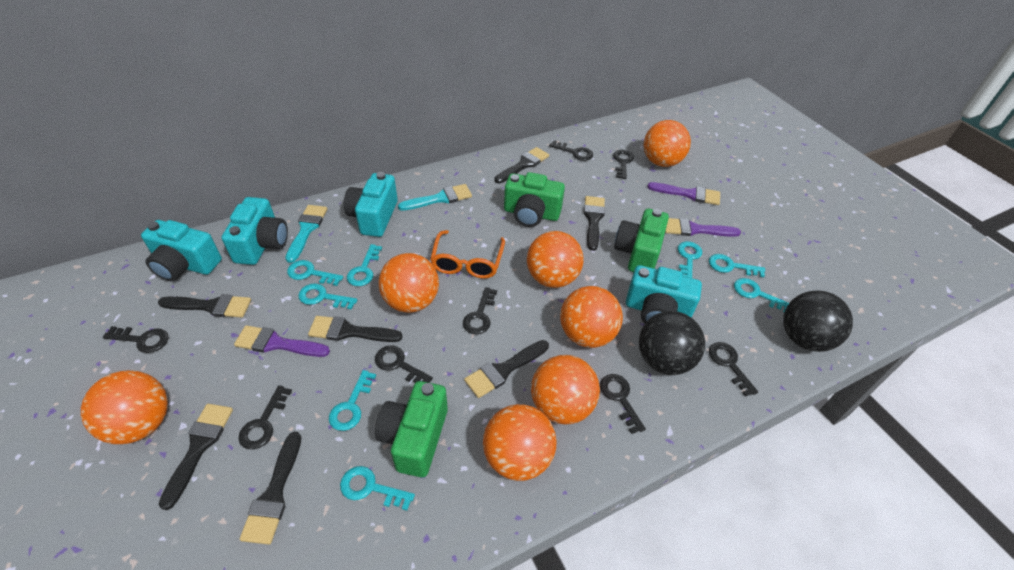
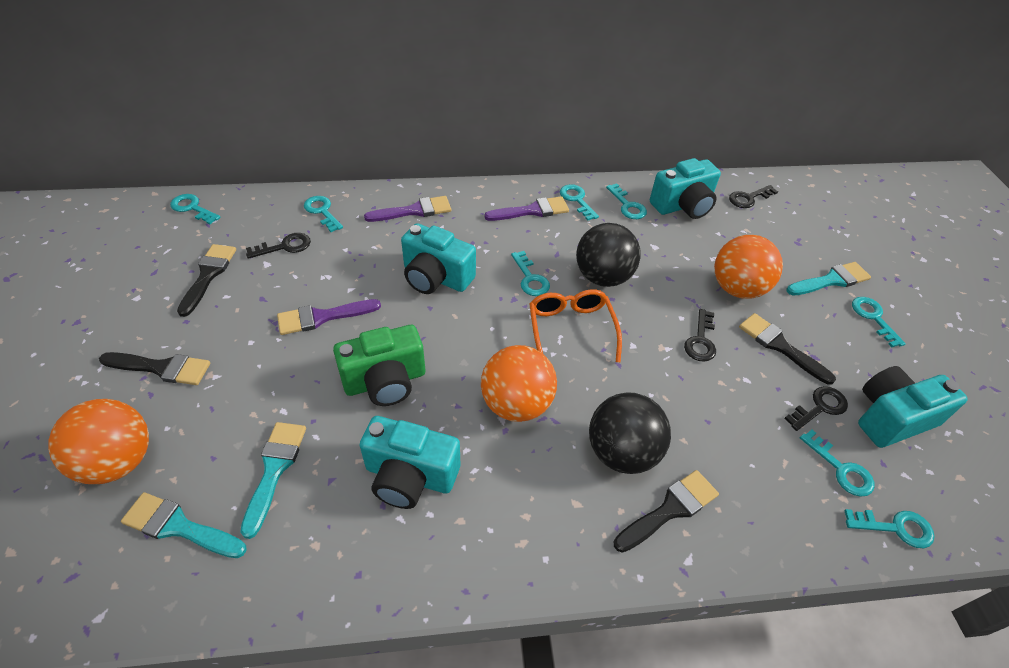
black brush: [158,294,251,318] [159,404,233,510] [240,432,301,545] [308,316,403,342] [464,340,549,398] [494,147,549,183] [584,196,605,251] = 7 -> [99,352,210,385] [177,244,236,317] [614,470,719,553] [739,313,836,385] = 4
black key: [103,326,168,353] [238,385,292,449] [375,345,433,383] [463,287,497,334] [549,140,593,161] [600,374,646,434] [613,150,634,179] [709,342,758,397] = 8 -> [246,233,311,259] [684,309,716,362] [729,185,778,208] [784,386,848,431] = 4
green camera: [375,381,448,478] [504,172,565,227] [614,209,669,272] = 3 -> [333,325,425,406] = 1
orange ball: [81,370,168,444] [378,253,439,313] [483,404,557,481] [527,231,583,288] [531,355,600,424] [560,286,623,348] [644,120,691,167] = 7 -> [48,399,149,484] [481,345,557,422] [714,235,783,299] = 3
turquoise brush: [285,205,327,263] [398,184,472,211] = 2 -> [121,492,247,558] [240,422,306,539] [786,262,871,295] = 3

